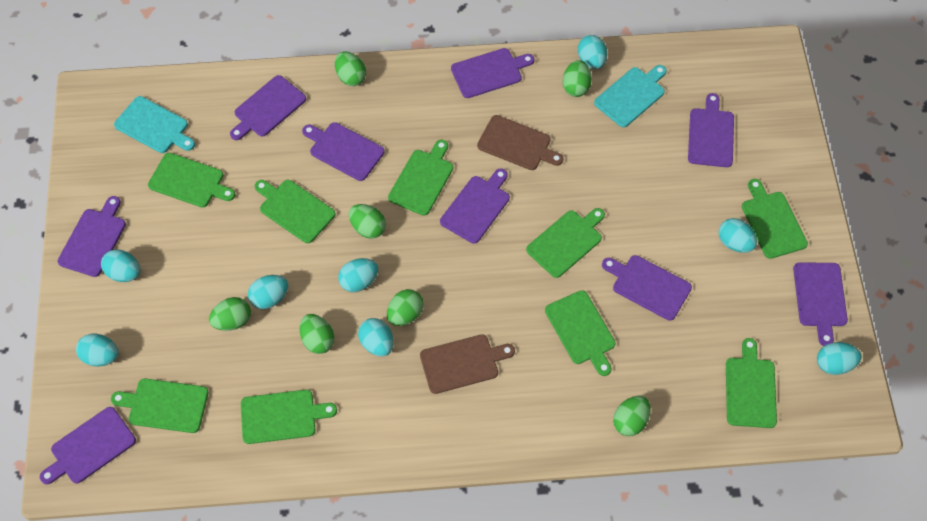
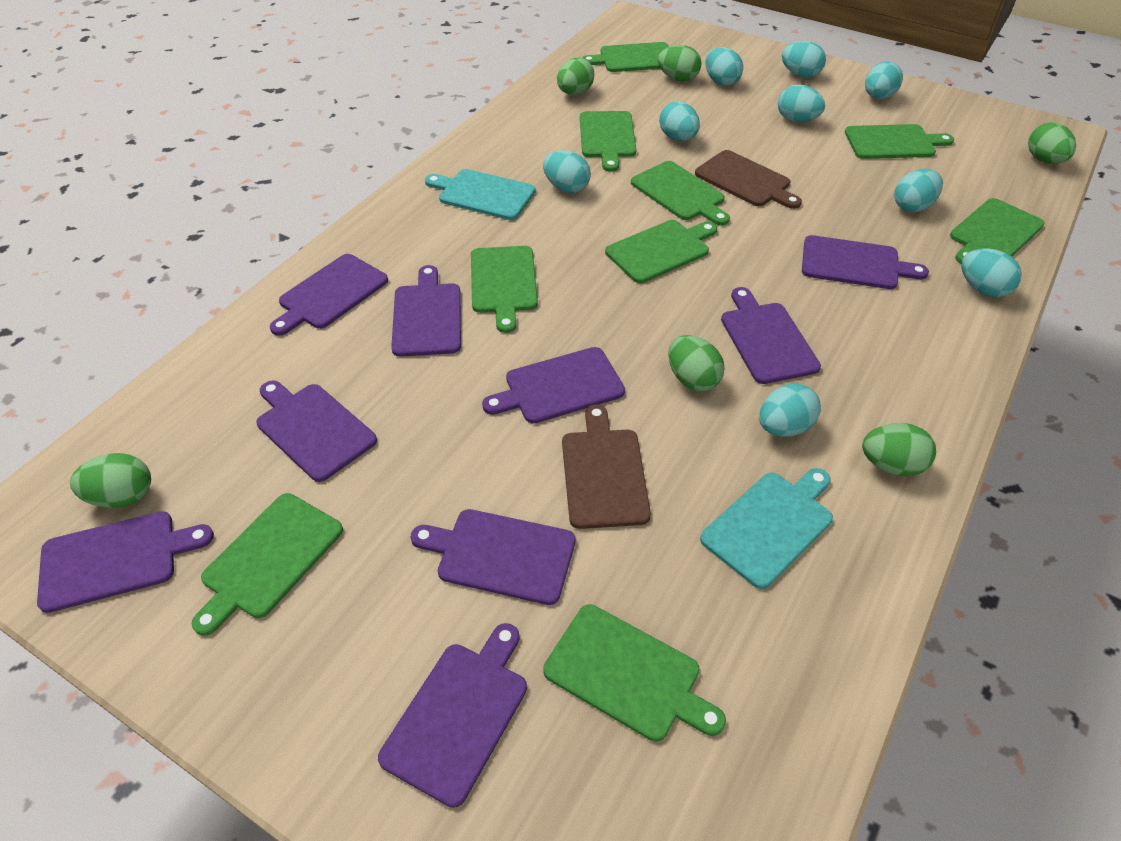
green egg: [209,297,251,331] [300,314,334,354] [335,51,366,86] [349,204,386,239] [387,289,424,326] [563,60,592,97] [613,396,651,436] = 7 -> [70,453,151,508] [557,58,594,95] [658,45,702,81] [668,335,725,391] [862,423,936,476] [1028,122,1076,164] = 6
turquoise egg: [76,334,119,366] [101,249,140,282] [248,275,288,309] [338,258,378,292] [358,318,393,356] [578,35,607,69] [719,218,757,253] [817,342,862,375] = 8 -> [543,150,591,193] [659,101,700,141] [705,47,743,86] [759,383,821,437] [778,85,825,122] [782,41,826,78] [865,62,903,99] [894,169,943,212] [961,249,1022,297] = 9

